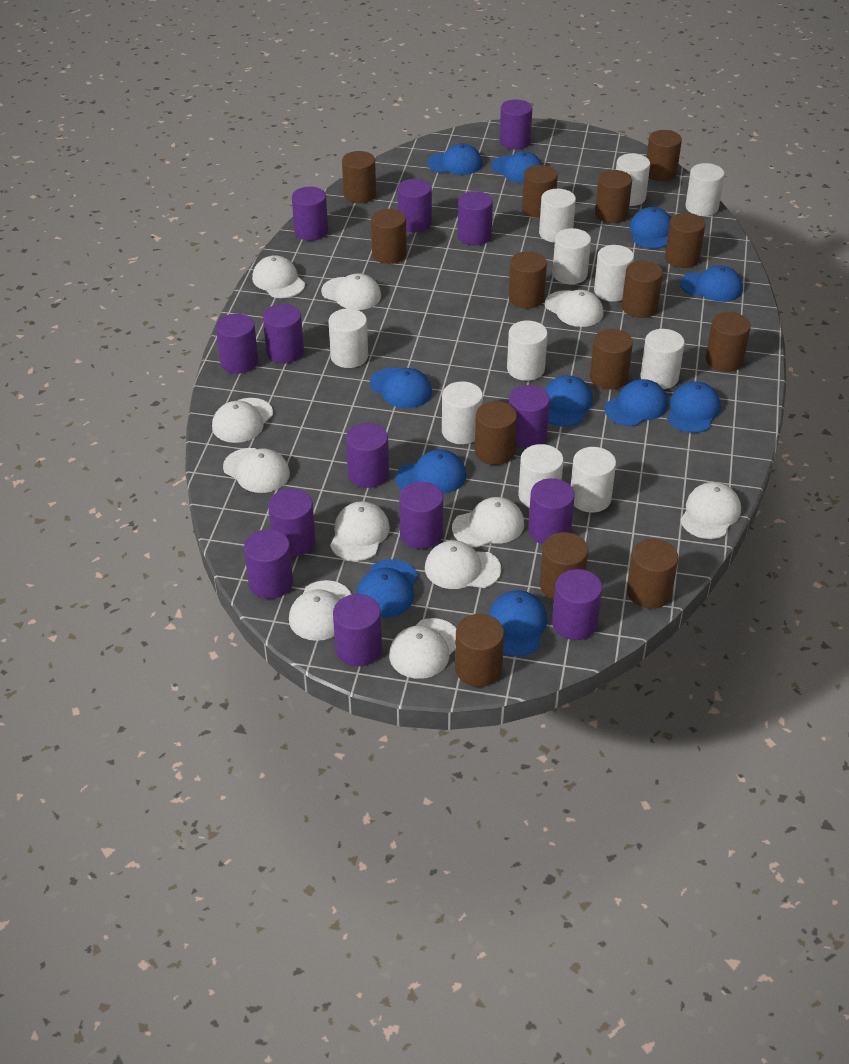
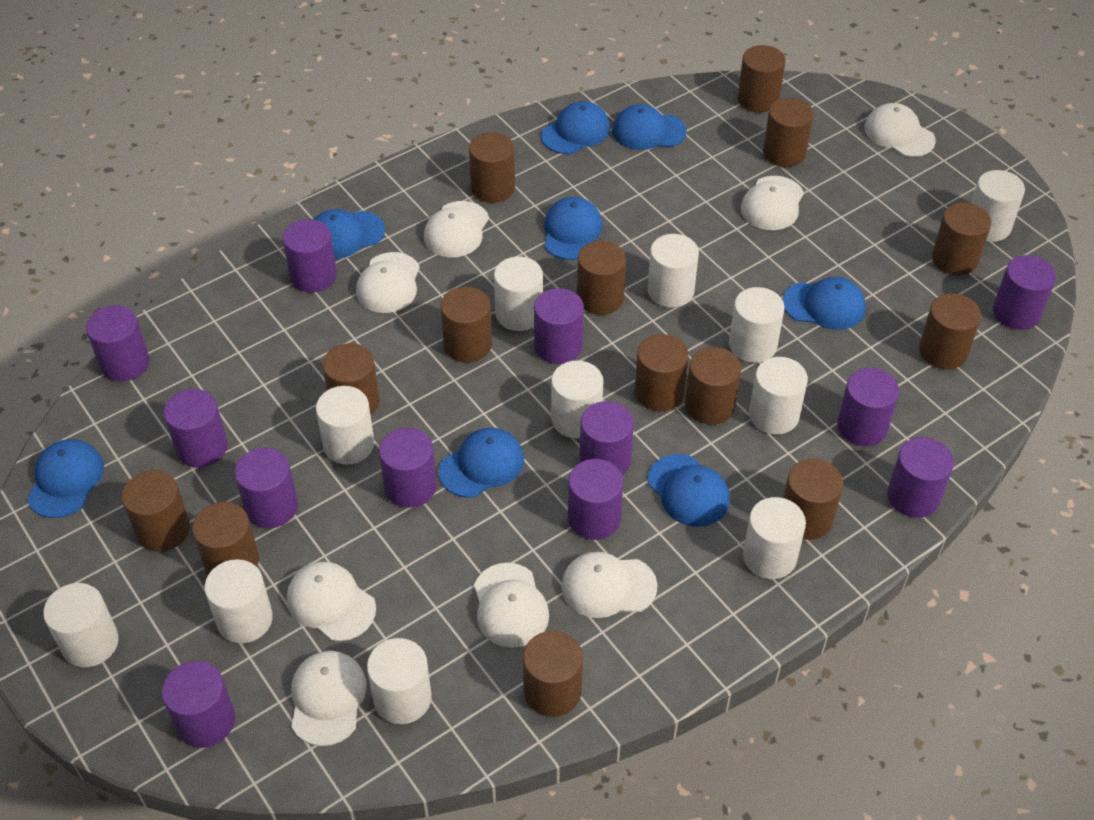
blue cap: [356,559,418,618] [370,368,432,408] [395,449,466,494] [427,143,482,175] [489,590,547,657] [491,151,543,183] [545,375,593,427] [605,379,668,426] [630,207,671,249] [667,381,721,433] [680,266,743,302] = 11 -> [27,439,104,518] [314,209,385,259] [439,428,524,498] [541,101,610,154] [544,197,603,260] [612,104,687,150] [648,454,730,527] [783,277,866,330] = 8
purple cylinder: [216,314,258,373] [244,529,293,599] [263,304,304,364] [268,489,315,556] [292,187,328,241] [333,594,382,666] [346,423,389,488] [397,179,432,232] [399,482,443,549] [458,191,493,245] [499,99,532,149] [509,385,550,448] [528,478,575,544] [552,569,602,640] = 14 -> [86,305,149,382] [162,661,235,748] [164,389,228,468] [235,448,298,528] [283,219,337,293] [379,428,437,508] [534,288,584,364] [568,459,623,540] [580,401,634,475] [837,368,899,446] [887,437,954,518] [993,255,1056,330] = 12
white cap: [212,398,273,443] [223,448,290,493] [252,255,305,298] [289,580,352,641] [321,273,381,310] [330,501,390,561] [389,618,456,679] [425,540,501,589] [452,497,524,548] [545,290,604,327] [680,482,741,539] = 11 -> [287,562,376,641] [291,651,367,746] [356,252,420,313] [424,201,489,258] [474,563,549,648] [561,551,658,618] [741,176,804,230] [864,103,936,157] = 8

